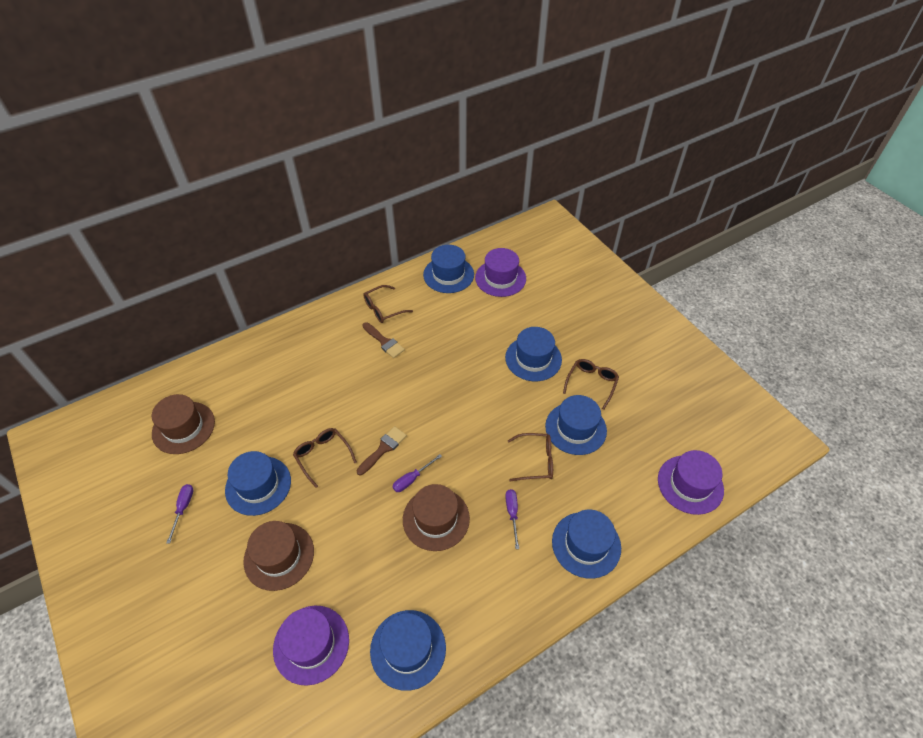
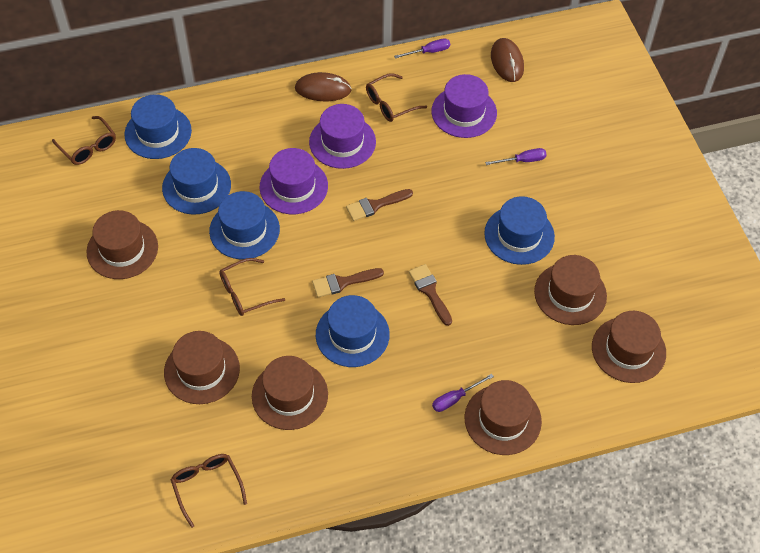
blue hat: [225,451,291,516] [370,610,446,691] [423,245,474,293] [505,327,562,381] [545,395,607,455] [552,510,621,579] = 6 -> [124,94,192,159] [162,148,231,215] [209,191,280,259] [316,295,390,367] [484,196,555,265] = 5
brown brush: [356,426,407,475] [362,322,405,358] = 2 -> [312,268,384,297] [346,189,413,221] [409,264,452,326] = 3
brown hat: [152,394,215,454] [243,521,314,591] [403,484,470,551] = 3 -> [87,210,158,279] [164,331,240,404] [252,356,328,430] [464,380,542,455] [534,255,607,325] [592,311,666,383] = 6
brown mouse: none = 0 -> [295,72,352,101] [491,38,524,82] = 2

